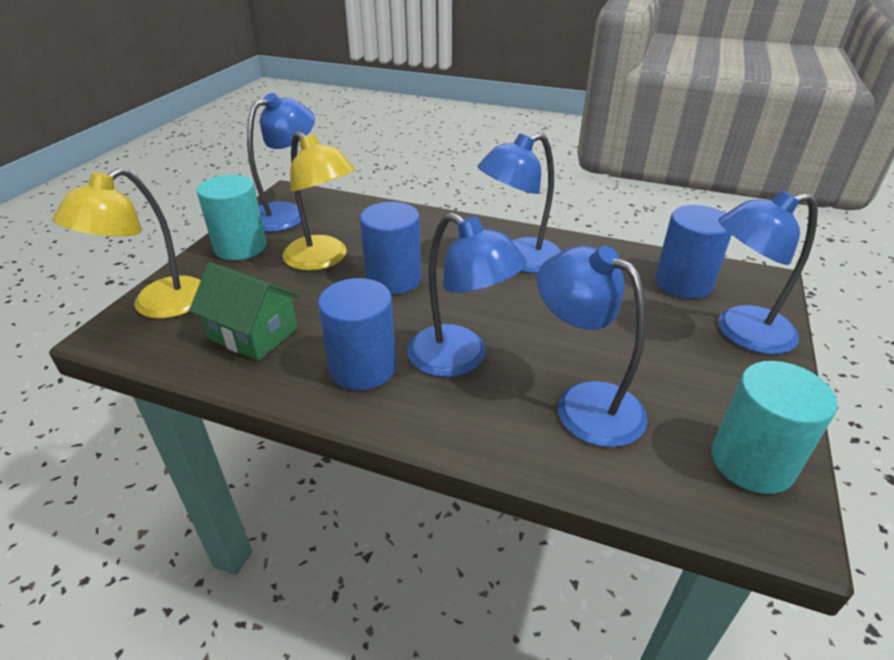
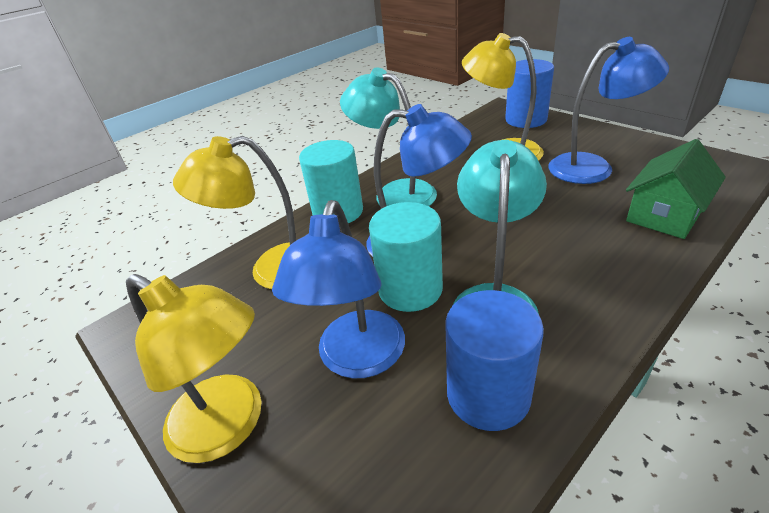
blue cylinder: [318,278,396,390] [360,202,421,294] [655,205,732,299] = 3 -> [445,290,544,431] [505,59,554,128] = 2
blue lamp: [247,93,315,232] [407,212,527,377] [478,133,562,273] [537,246,648,447] [718,190,818,354] = 5 -> [272,200,405,378] [366,104,472,257] [548,37,669,184] = 3
turquoise lamp: none = 0 -> [340,68,437,206] [453,140,547,314] = 2
yellow lamp: [53,168,201,319] [282,131,356,271] = 2 -> [126,274,262,463] [173,136,296,289] [462,33,544,161] = 3

